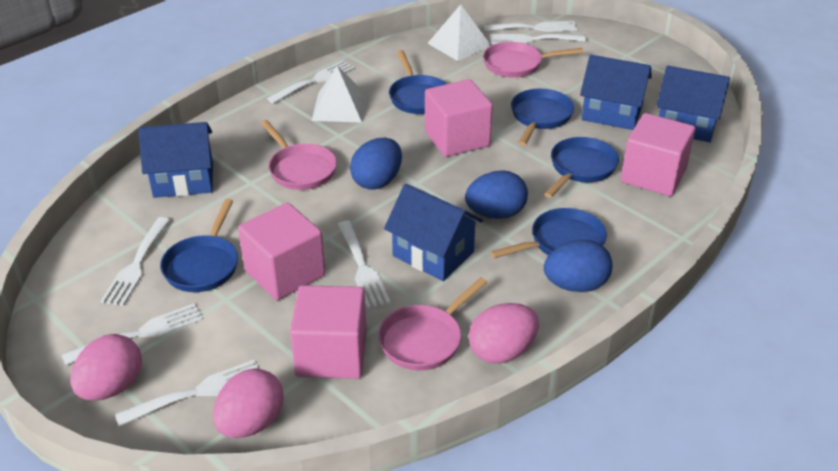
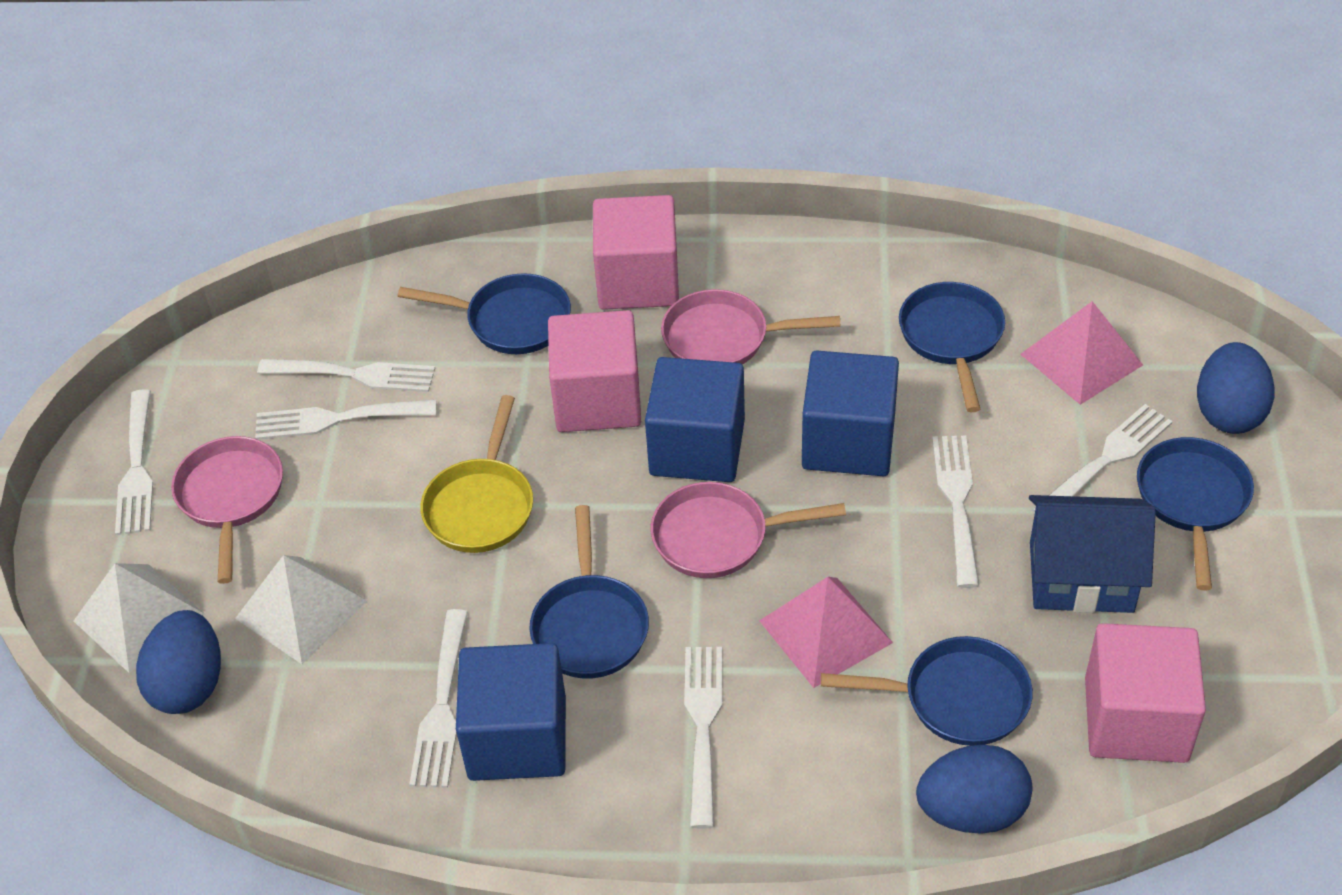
blue cube: none = 0 -> [456,643,566,781] [645,357,745,482] [802,350,899,476] = 3
blue house: [138,122,213,198] [384,183,483,281] [580,55,652,130] [657,65,730,142] = 4 -> [1029,495,1156,613] = 1
pink cube: [238,203,325,300] [290,285,367,379] [425,79,493,157] [621,113,695,196] = 4 -> [548,310,641,432] [593,195,679,310] [1085,623,1206,763] = 3
pink egg: [70,334,142,401] [213,369,284,438] [469,303,539,364] = 3 -> none = 0
pink pyramid: none = 0 -> [759,577,893,688] [1020,301,1143,405] = 2
yellow pan: none = 0 -> [420,395,533,553] = 1

